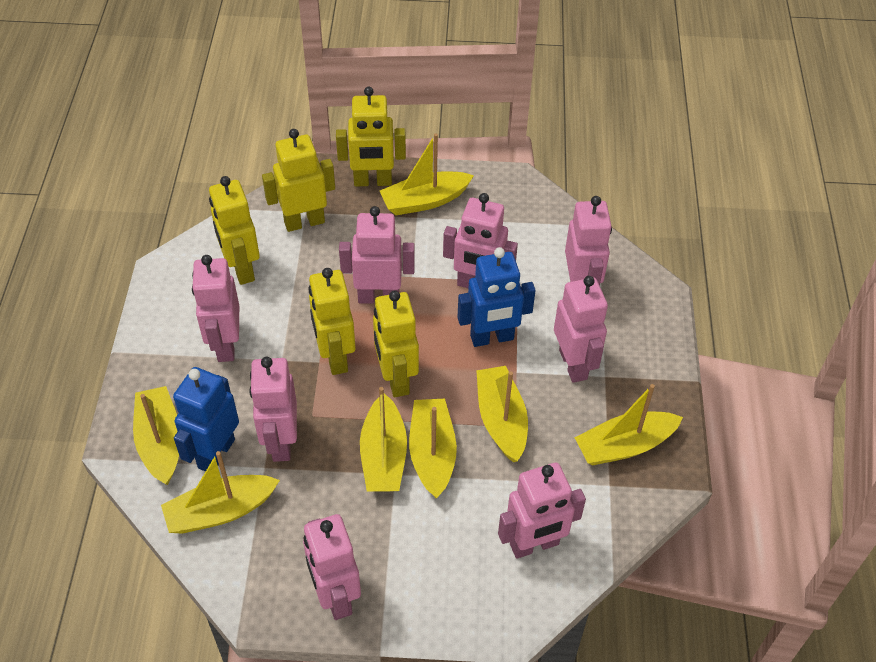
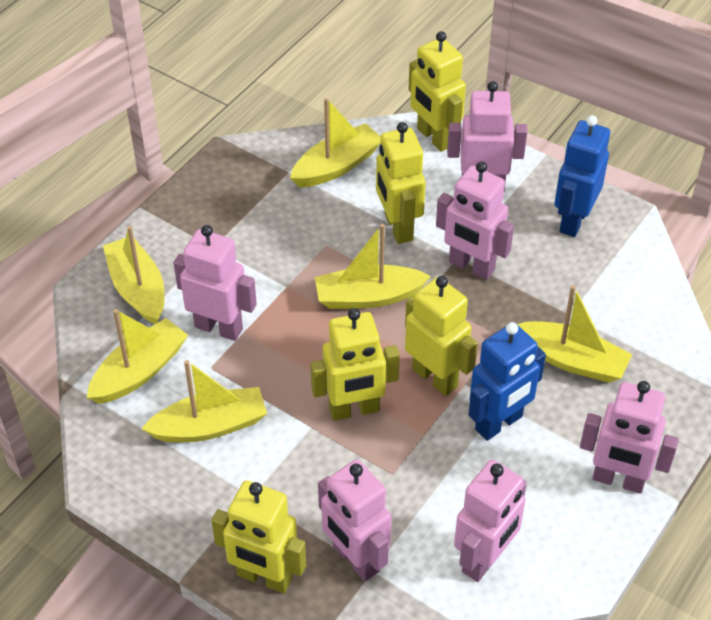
pink robot: [192,255,239,362] [249,357,297,462] [303,514,361,620] [339,206,415,304] [443,193,518,288] [498,462,586,559] [554,276,608,383] [565,196,612,286] = 8 -> [174,225,257,341] [318,460,391,582] [436,161,514,280] [447,81,527,190] [454,460,527,582] [580,381,679,494] = 6
yellow boat: [133,386,179,485] [161,451,280,534] [360,387,407,492] [380,134,474,215] [409,399,457,498] [476,366,528,462] [575,384,683,465] = 7 -> [87,309,188,404] [103,226,164,324] [142,360,267,442] [290,98,381,187] [315,224,431,309] [517,285,632,383] = 6

